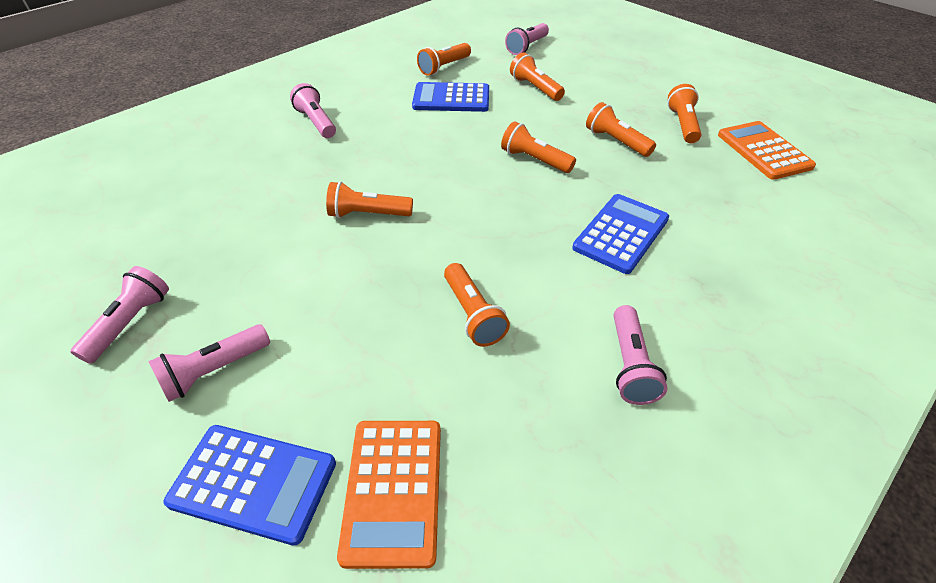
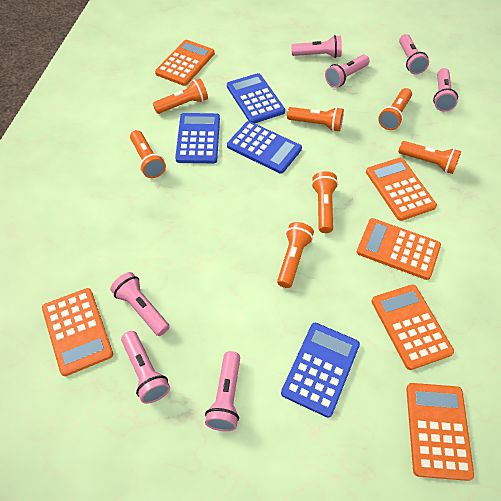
blue calculator: [164,425,336,546] [412,82,489,112] [572,194,669,274] = 3 -> [175,113,220,163] [227,73,285,123] [227,121,302,174] [281,323,360,418] = 4
orange calculator: [337,421,441,569] [718,121,816,180] = 2 -> [42,288,113,376] [155,40,215,86] [357,218,441,280] [366,158,437,221] [372,284,454,370] [406,383,474,481] = 6
pink flashlight: [71,266,169,364] [148,324,270,402] [290,83,336,138] [505,23,549,55] [613,305,668,405] = 5 -> [110,272,170,336] [121,331,170,404] [205,351,240,431] [291,35,342,58] [325,55,370,88] [399,34,429,74] [433,68,458,112] = 7

